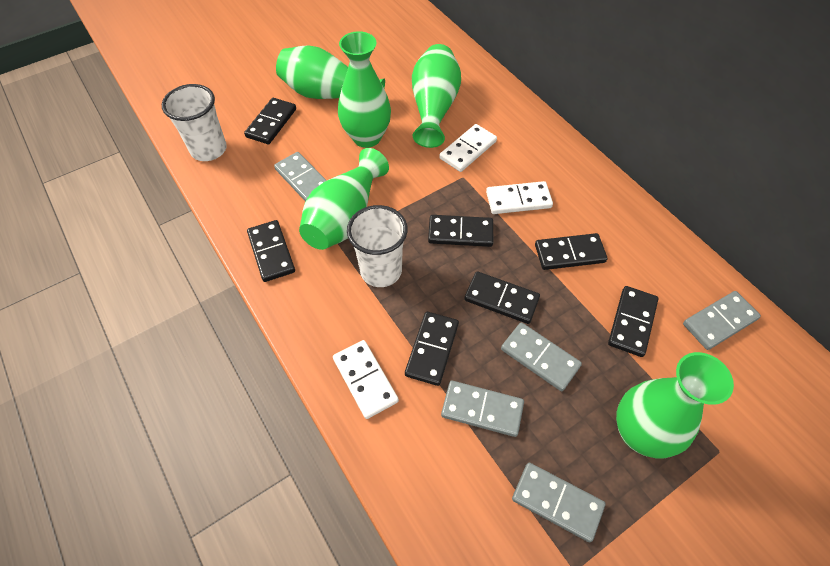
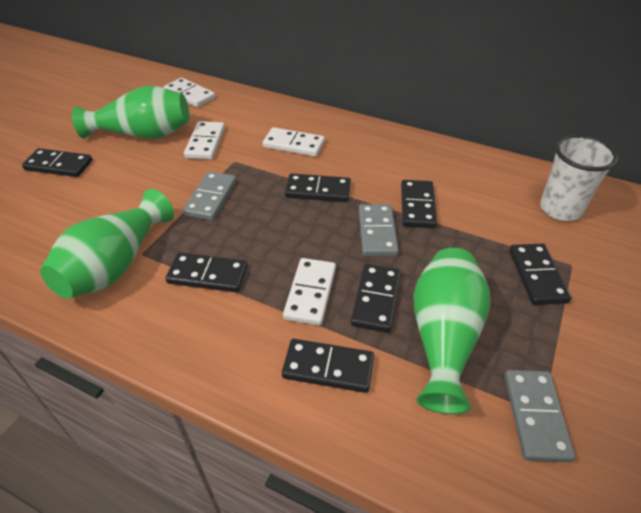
green vase: [276,45,385,99] [299,148,389,250] [338,31,391,148] [412,44,461,148] [616,352,734,458] = 5 -> [40,189,174,299] [72,86,189,139] [413,248,491,414] = 3
grey domino: [274,152,327,201] [441,381,524,437] [501,322,582,391] [512,463,605,542] [683,291,761,350] = 5 -> [183,171,236,220] [359,204,399,256] [505,370,575,462] = 3
white cup: [162,84,227,161] [347,205,408,287] = 2 -> [540,135,618,221] = 1
white domino: [333,340,399,419] [439,124,497,172] [486,181,553,214] = 3 -> [164,78,215,107] [184,121,225,159] [263,127,325,157] [283,258,336,325] = 4

